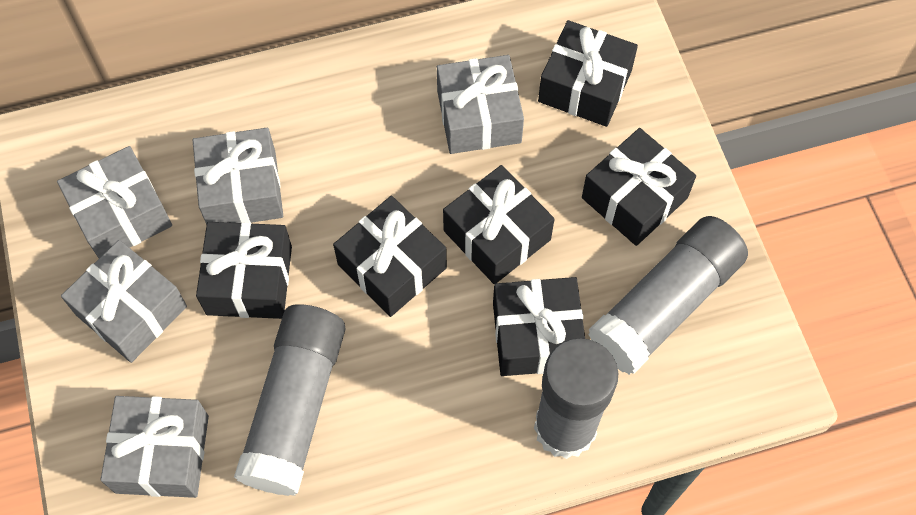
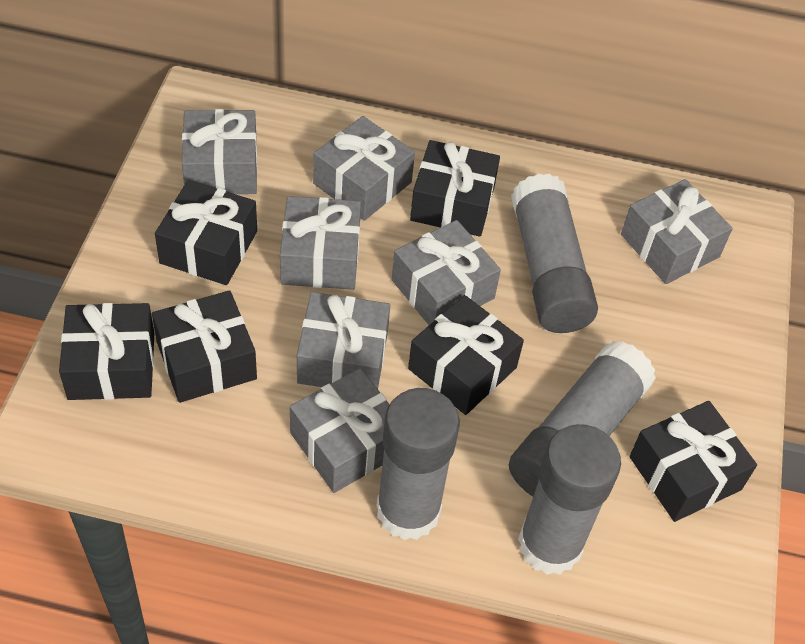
grey gift: [57,146,172,258] [61,240,187,363] [101,396,209,498] [192,128,283,225] [437,55,524,154] = 5 -> [182,109,257,194] [280,196,361,290] [290,368,389,493] [297,292,390,389] [313,116,415,221] [392,220,501,325] [621,179,733,284] = 7
grey glue stick: [234,304,346,496] [534,338,618,459] [588,216,748,375] = 3 -> [376,388,460,540] [509,341,656,497] [511,174,598,333] [518,424,621,575] = 4

